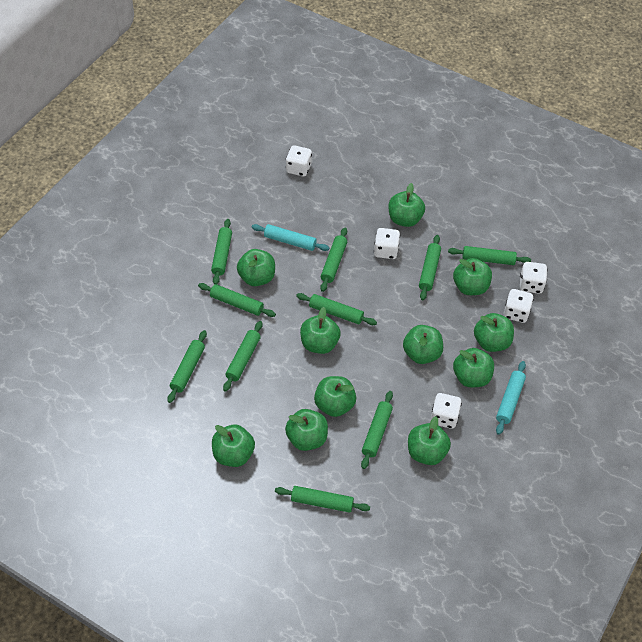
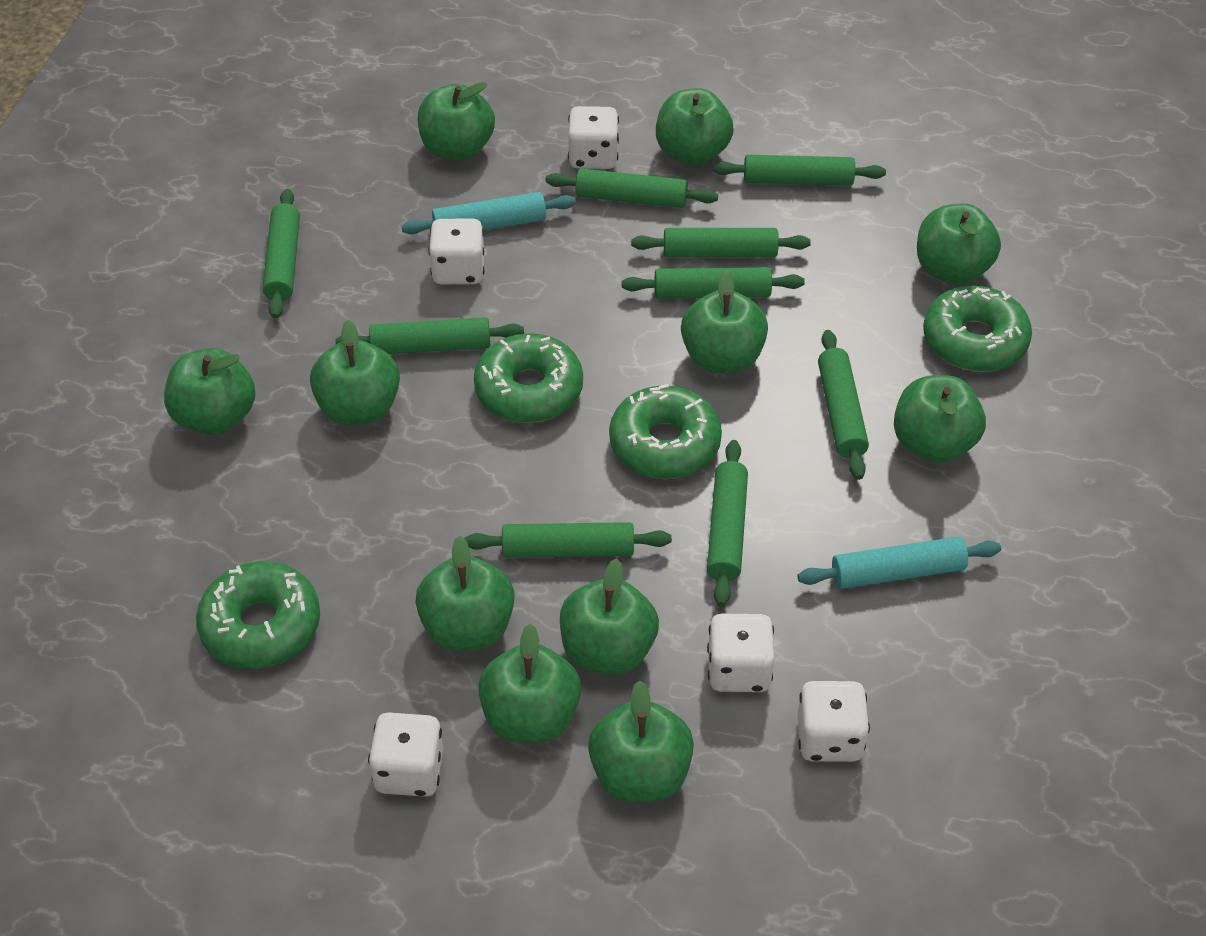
green donut: none = 0 -> [196,561,320,669] [474,333,583,423] [609,384,722,479] [923,286,1032,372] = 4
green rolling pin: [167,330,207,403] [198,283,276,317] [211,219,232,284] [223,321,262,392] [275,486,370,513] [296,293,377,325] [320,227,347,292] [361,391,393,469] [419,235,441,300] [448,246,531,265] = 10 -> [263,189,300,319] [335,317,524,354] [465,522,672,558] [546,168,718,208] [622,267,805,299] [631,228,811,257] [707,440,748,606] [713,155,886,186] [818,330,869,480] = 9

